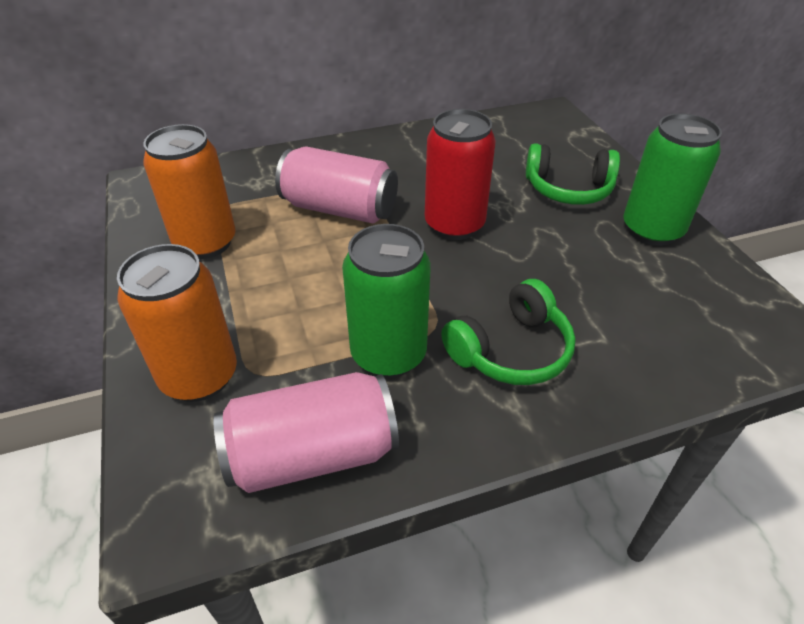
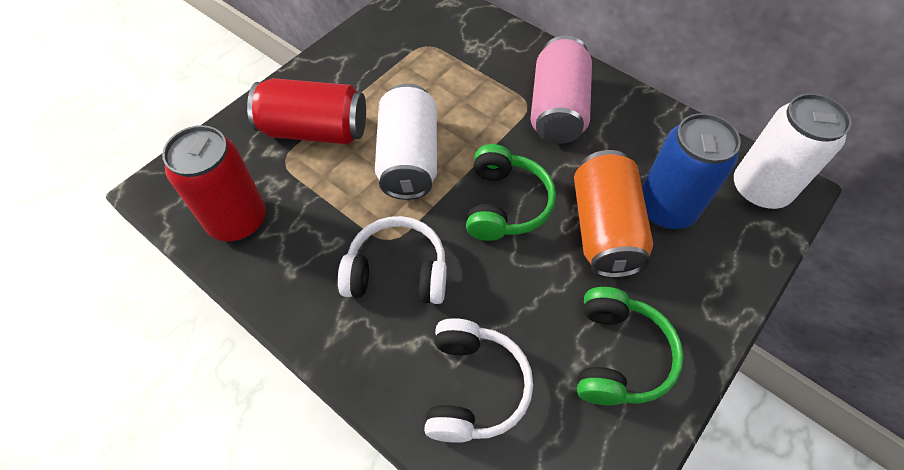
blue can: none = 0 -> [642,113,741,229] = 1
green can: [342,224,431,378] [624,113,722,246] = 2 -> none = 0
orange can: [117,244,237,402] [143,124,236,259] = 2 -> [574,150,653,278] = 1
pink can: [214,372,399,493] [275,146,398,224] = 2 -> [530,36,592,144] = 1
red can: [425,109,496,240] = 1 -> [162,125,266,241] [247,78,366,144] = 2
white can: none = 0 -> [375,83,437,200] [734,93,851,210] = 2
white headphones: none = 0 -> [338,216,447,304] [424,318,533,443] = 2

